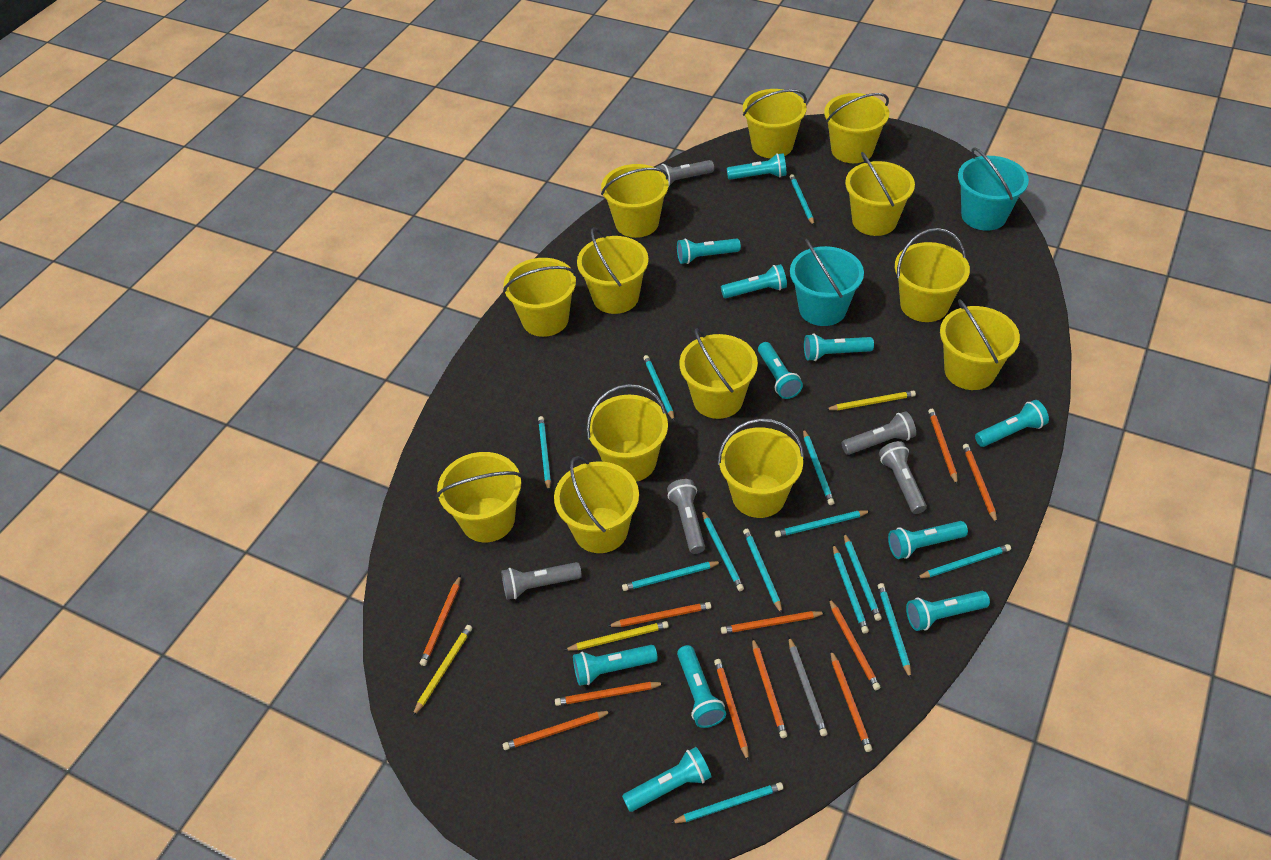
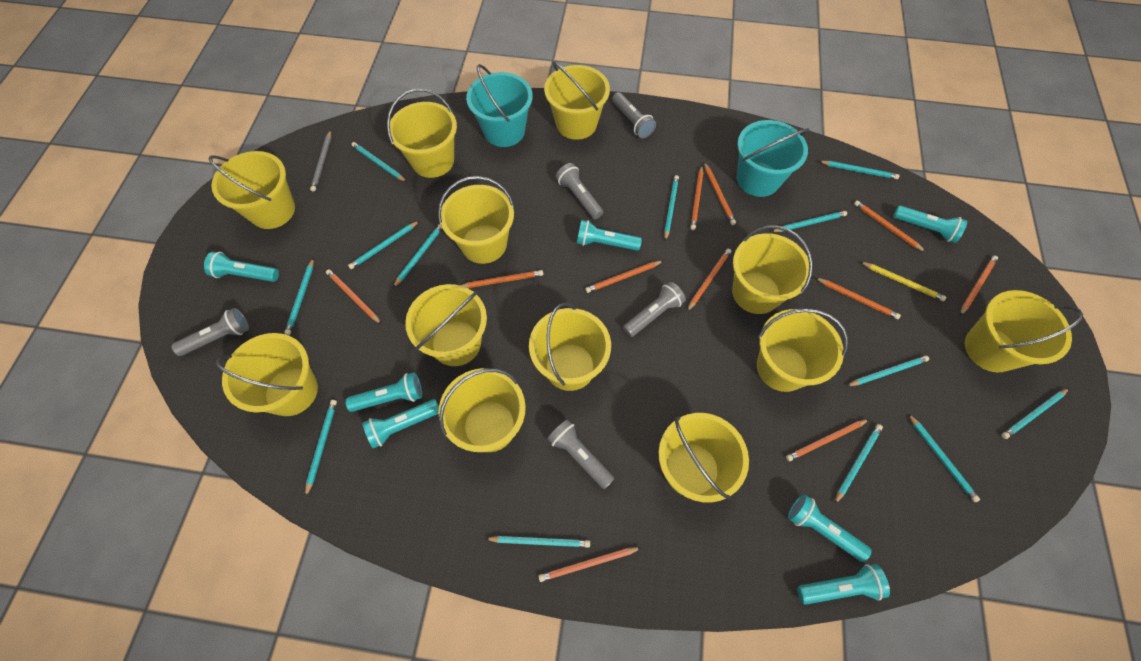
turquoise flashlight: [573,645,658,686] [622,747,712,812] [677,239,741,264] [677,645,726,728] [721,264,787,298] [727,153,786,180] [758,342,803,399] [804,334,874,361] [888,521,968,559] [906,591,990,631] [975,400,1049,447] = 11 -> [204,252,279,282] [345,372,422,412] [362,399,439,448] [577,220,642,251] [788,494,872,562] [797,564,890,605] [893,205,968,243] = 7
yellow bucket: [436,452,522,542] [503,258,576,337] [554,456,639,553] [577,227,649,314] [586,384,668,482] [601,164,668,238] [679,329,758,419] [718,418,804,518] [743,89,807,158] [824,93,889,163] [845,152,915,236] [895,228,970,322] [940,299,1020,390] = 13 -> [208,151,295,229] [216,333,318,416] [387,89,457,178] [405,284,487,366] [438,176,514,264] [438,368,526,452] [529,302,611,391] [544,61,610,140] [658,413,749,502] [732,226,813,314] [757,309,848,392] [965,290,1083,373] = 12
yellow pencil: [413,625,472,716] [564,621,669,651] [825,391,916,411] = 3 -> [861,262,946,301] = 1

